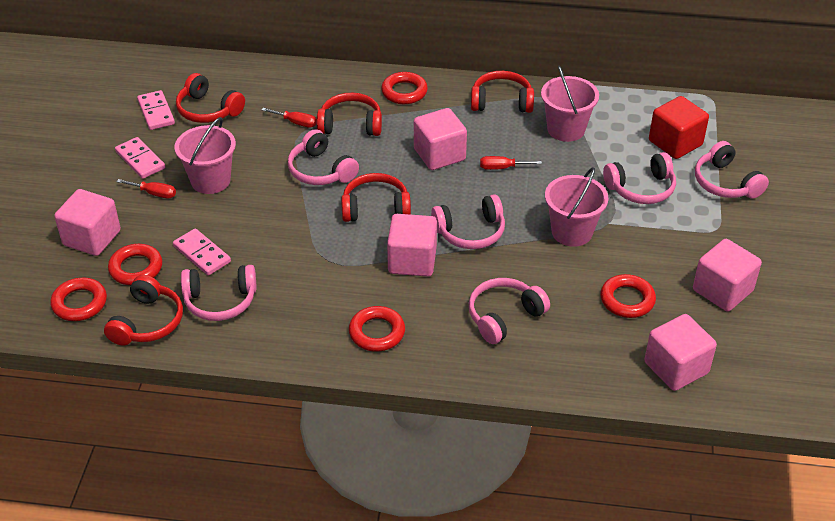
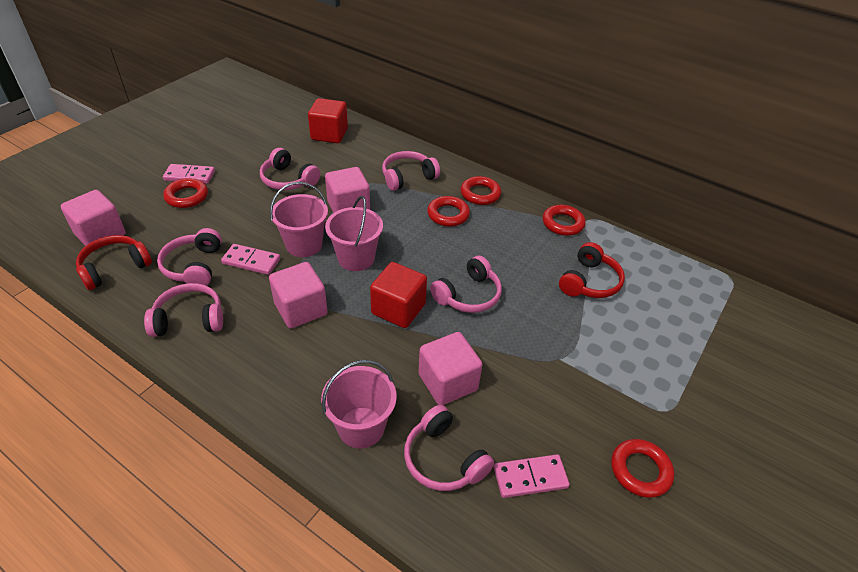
pink cube: [54,189,121,256] [387,214,437,277] [414,108,467,170] [644,314,717,391] [693,239,762,312] = 5 -> [61,190,126,246] [269,262,328,328] [325,167,370,213] [419,332,483,405] = 4
red cube: [649,96,709,159] = 1 -> [308,98,348,143] [370,262,427,328] = 2
red headphones: [104,275,183,346] [176,73,245,123] [317,93,382,136] [341,173,411,222] [471,71,534,113] = 5 -> [76,235,152,290] [559,242,625,298] = 2
red screwdriver: [117,179,176,198] [262,108,317,128] [480,156,542,170] = 3 -> none = 0

